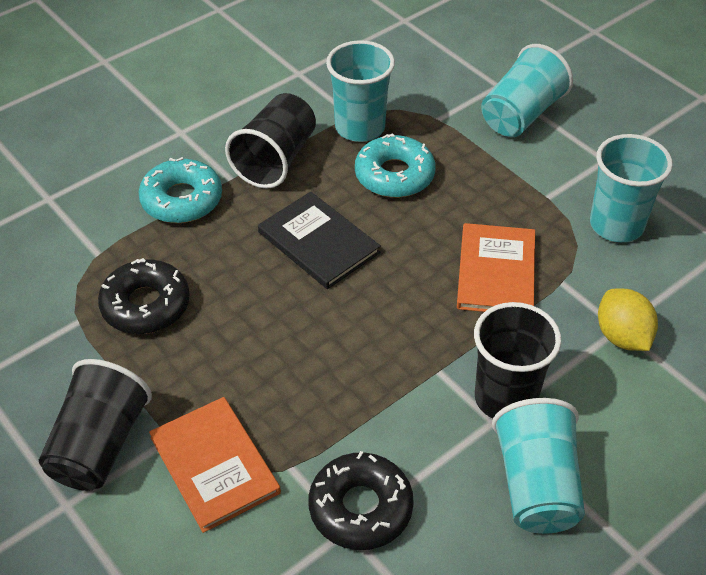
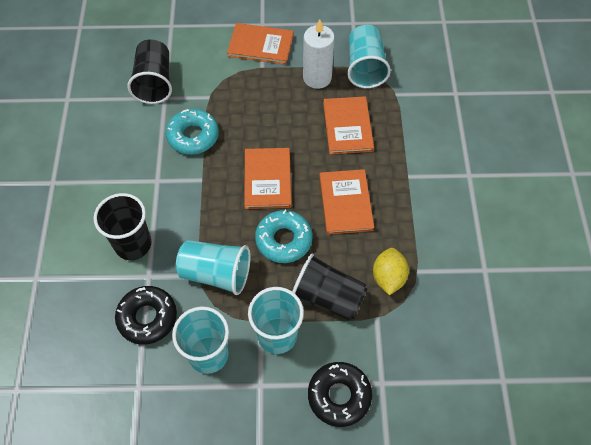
black book: [258,192,381,289] = 1 -> none = 0
orange book: [149,397,281,533] [457,223,535,312] = 2 -> [227,23,293,65] [244,148,291,209] [319,169,374,235] [323,96,374,154] = 4
white candle: none = 0 -> [303,19,335,89] = 1

